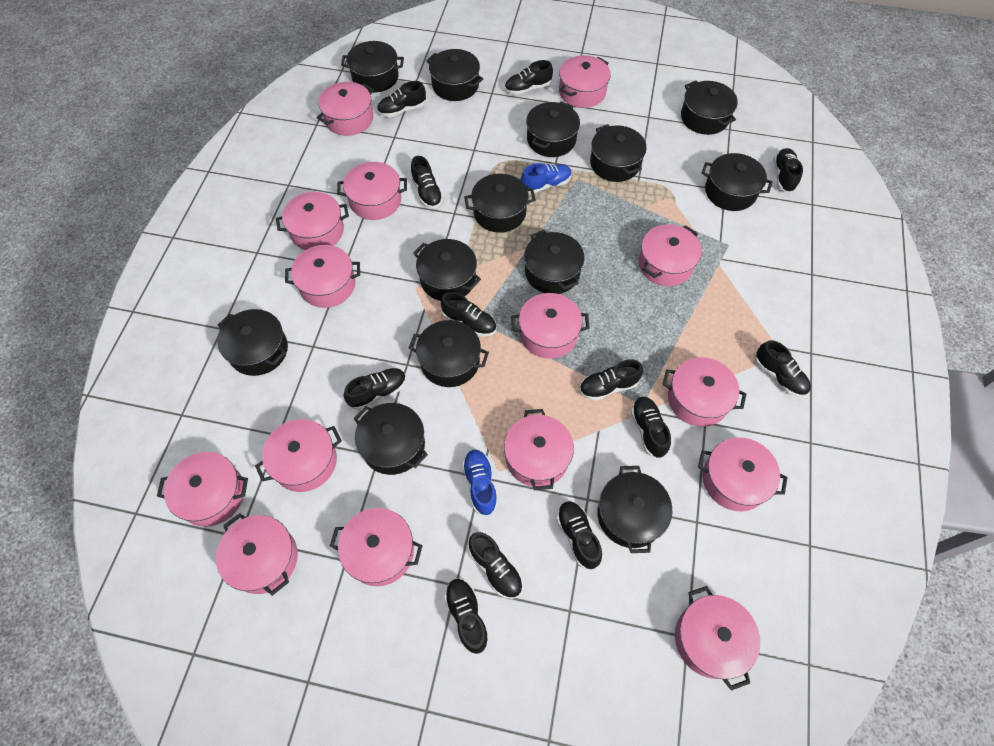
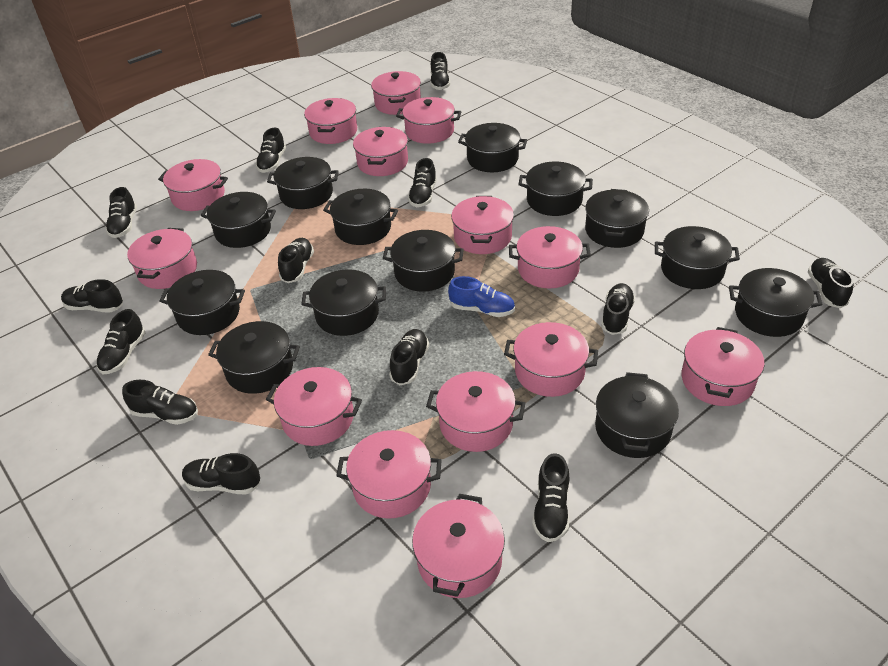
black shoe: [344,368,406,410] [377,81,426,117] [411,156,443,209] [441,292,497,337] [444,578,489,654] [469,532,523,599] [505,60,553,95] [556,501,602,569] [579,360,643,401] [631,397,671,458] [755,340,811,397] [774,148,803,193] = 12 -> [61,279,123,313] [96,309,145,374] [106,187,137,238] [122,380,198,425] [182,453,260,495] [256,128,286,173] [278,238,314,283] [389,329,429,385] [408,158,437,207] [430,52,450,90] [532,453,570,542] [601,283,635,335] [808,258,853,308] = 13
blue shoe: [462,450,498,516] [521,163,572,194] = 2 -> [448,276,515,317] = 1
pink pot: [157,452,248,527] [216,513,298,596] [255,419,342,492] [276,192,349,250] [285,245,360,308] [317,82,374,136] [330,508,423,586] [337,162,407,220] [504,409,574,490] [511,293,590,359] [559,55,611,108] [638,224,702,286] [662,357,746,427] [675,586,760,691] [698,437,788,512] = 15 -> [127,228,197,289] [158,159,228,211] [266,367,362,446] [304,98,357,144] [336,430,442,519] [353,127,408,176] [371,71,421,115] [396,97,461,144] [412,494,505,598] [426,371,525,452] [451,196,514,254] [504,322,598,397] [509,226,591,288] [681,327,765,406] = 14

